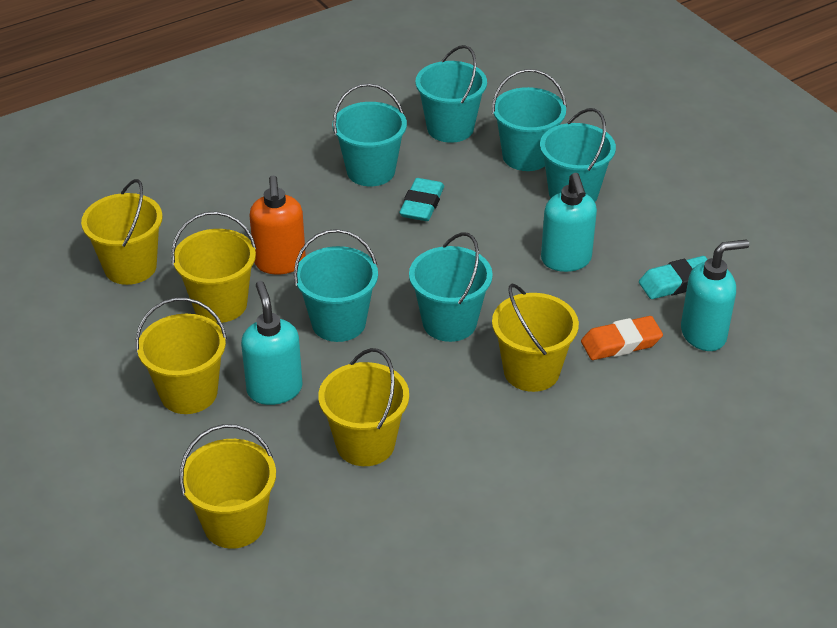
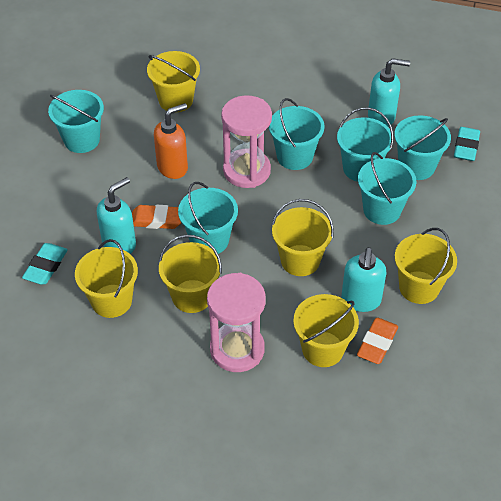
orange eraser: [581,316,663,360] = 1 -> [132,205,181,229] [357,318,398,364] = 2
pink hourglass: none = 0 -> [207,273,266,372] [221,95,272,188] = 2

